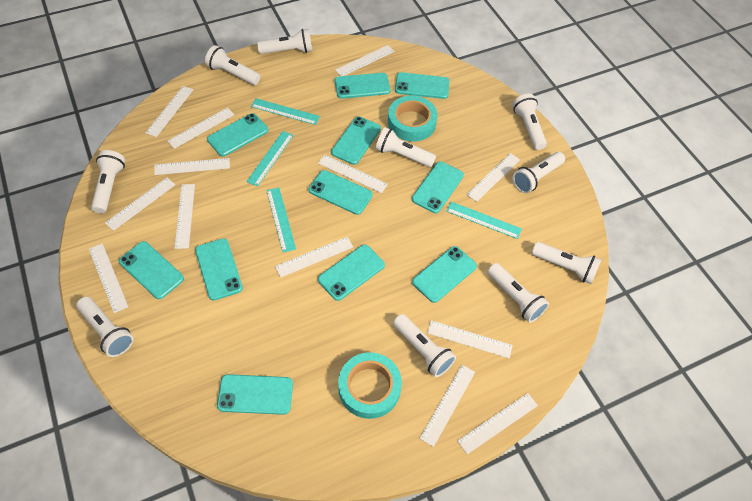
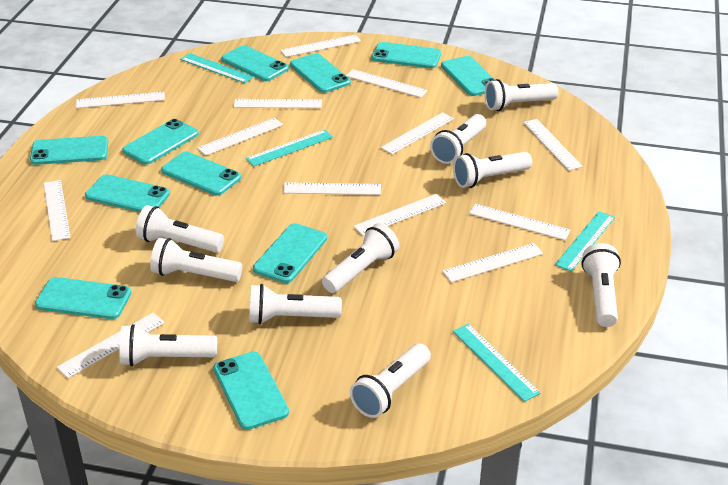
turquoise tape: [338,352,402,419] [388,96,438,141] = 2 -> none = 0

